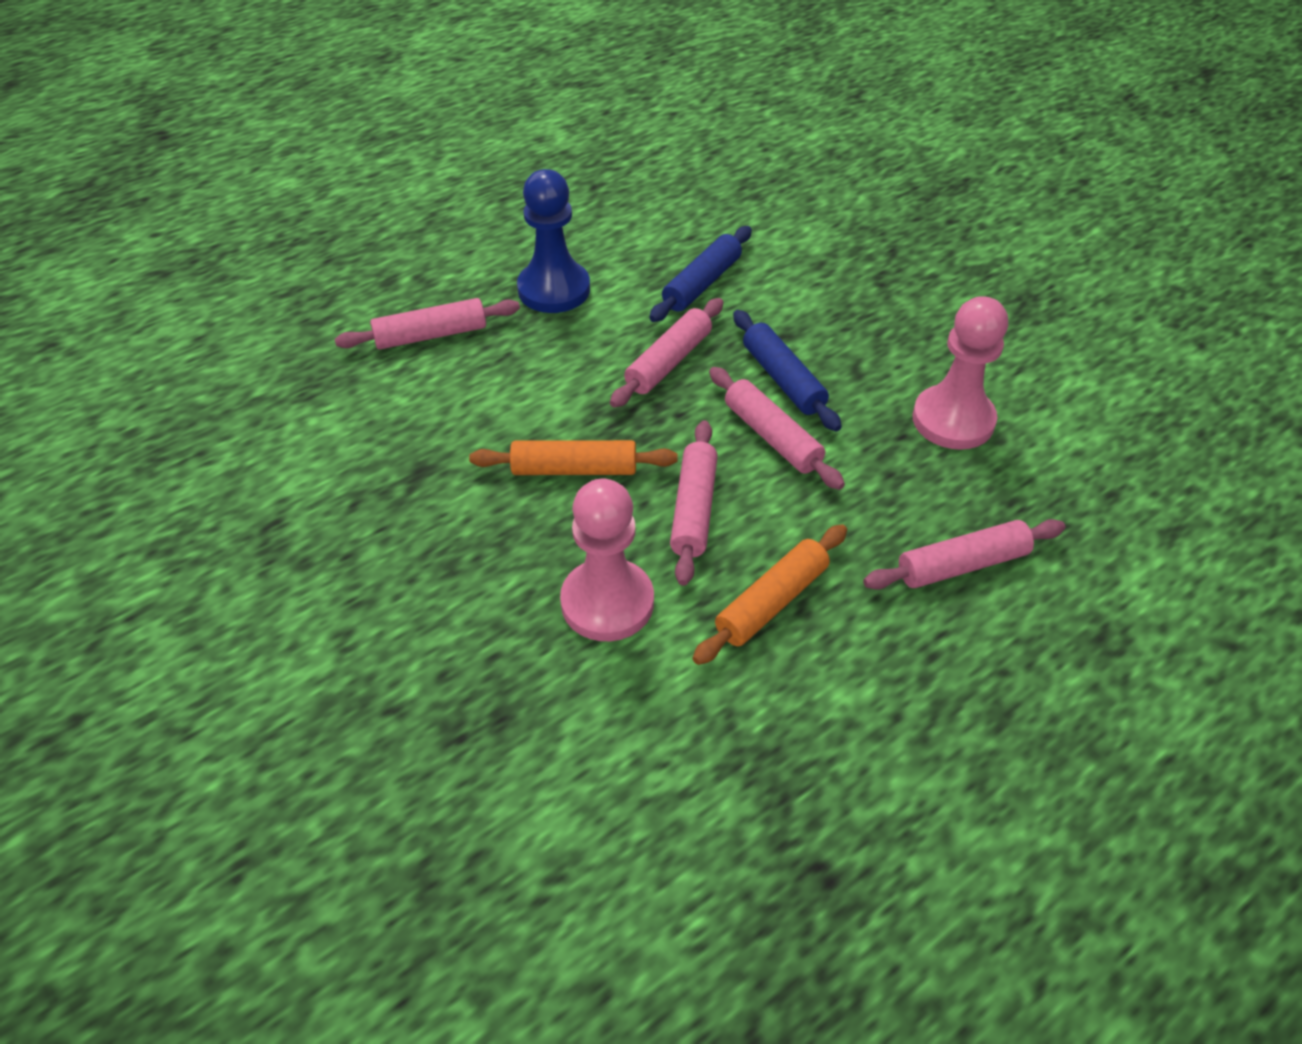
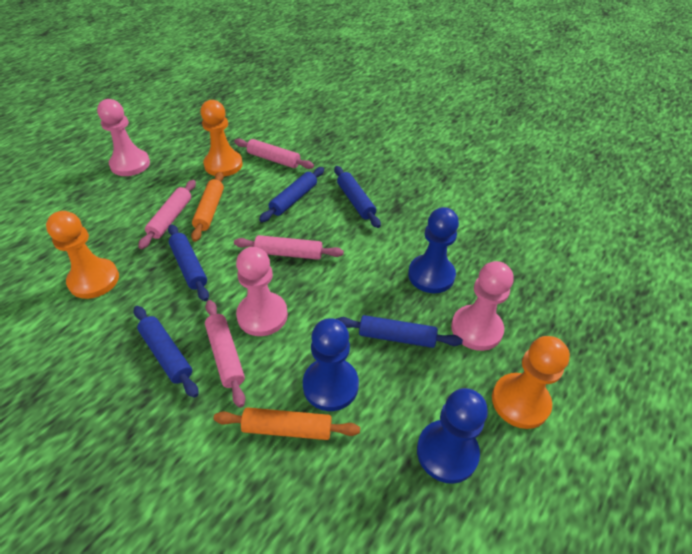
blue pawn: [517,169,590,313] = 1 -> [303,318,359,411] [408,207,459,293] [417,388,488,484] = 3
blue rolling pin: [649,226,752,322] [733,310,842,431] = 2 -> [134,306,198,398] [168,224,209,301] [259,167,324,222] [334,166,381,228] [336,315,463,348] = 5
orange pawn: none = 0 -> [46,211,119,299] [200,100,243,177] [492,336,570,429] = 3
pink pawn: [560,479,654,641] [912,296,1008,450] = 2 -> [97,99,150,176] [236,247,288,336] [451,261,513,351] = 3
pink rolling pin: [335,298,520,349] [610,298,723,408] [670,420,718,586] [709,367,845,490] [863,519,1065,590] = 5 -> [138,180,196,249] [205,300,245,408] [234,139,314,169] [234,235,344,260] = 4

